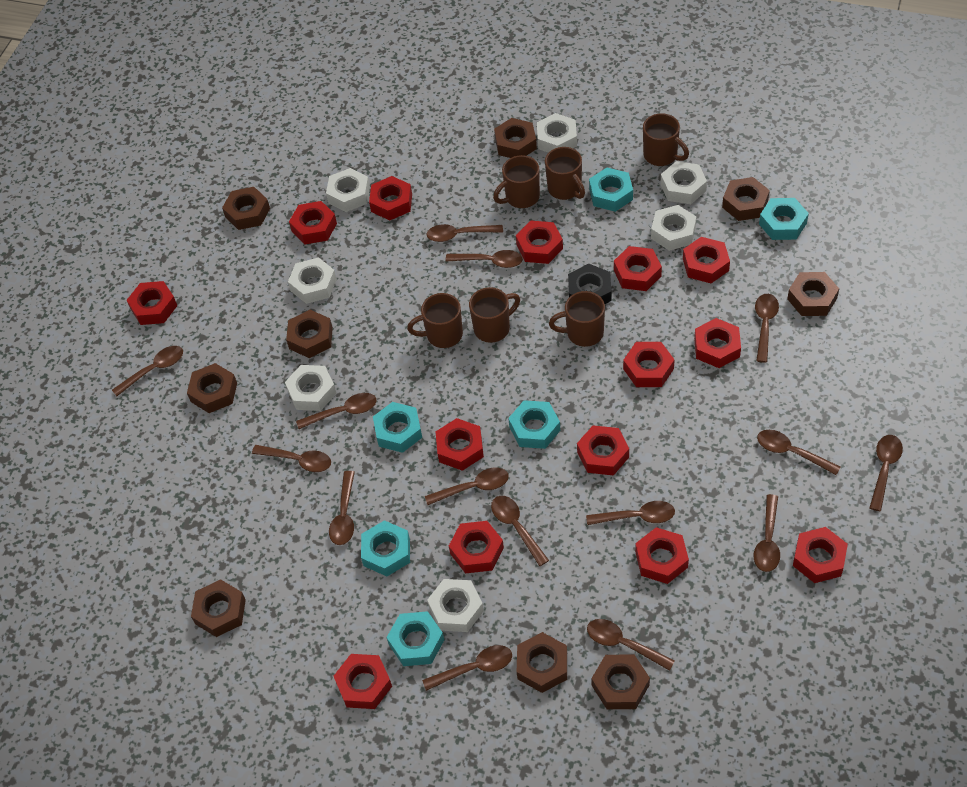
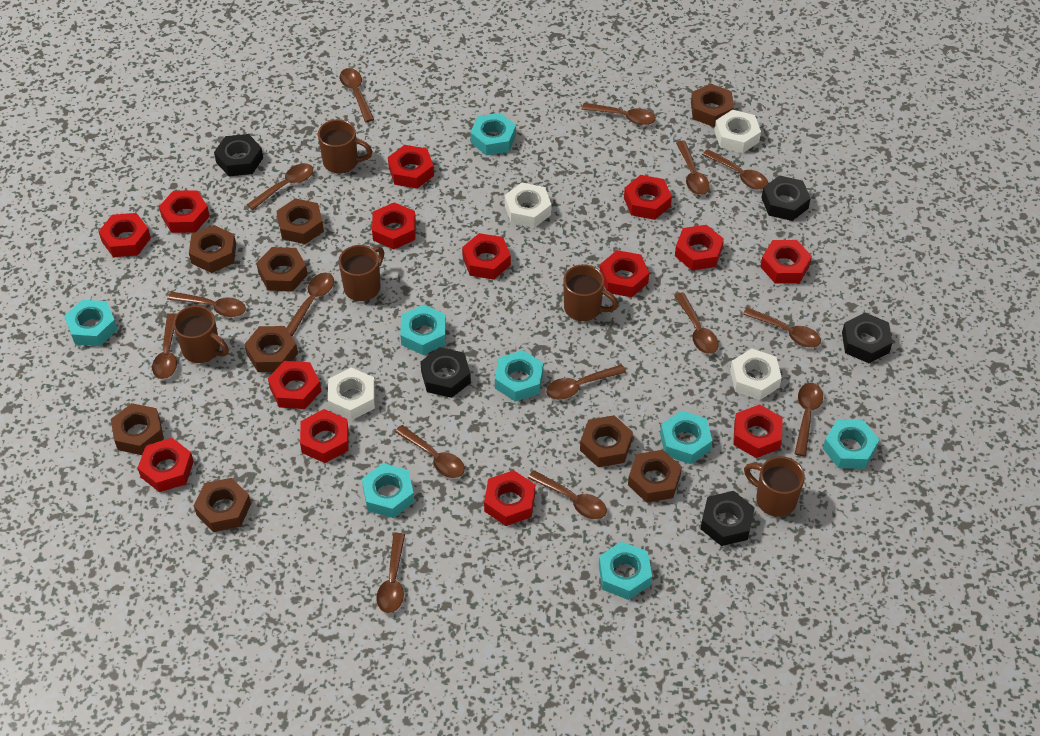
black nut: [568,263,611,304] = 1 -> [214,134,263,176] [420,347,471,398] [701,491,755,546] [761,175,811,221] [842,313,892,363] = 5
brown mug: [407,293,463,348] [469,287,520,343] [493,155,540,208] [545,147,585,200] [549,291,605,347] [643,113,689,166] = 6 -> [173,305,229,363] [318,119,372,174] [339,245,384,301] [563,264,618,321] [744,456,805,517] = 5
turquoise nut: [361,520,410,576] [373,402,422,453] [387,611,444,666] [508,400,560,449] [589,167,633,212] [759,198,809,240] = 6 -> [64,300,118,346] [362,463,414,518] [400,304,446,355] [470,113,516,156] [495,350,543,402] [599,541,652,600] [660,410,712,464] [823,420,879,469] = 8
white nut: [285,365,337,411] [288,257,337,304] [326,168,370,212] [427,579,484,632] [537,113,577,153] [651,205,696,251] [660,161,707,204] = 7 -> [328,367,375,420] [505,183,551,228] [714,110,761,153] [730,348,782,400] = 4

